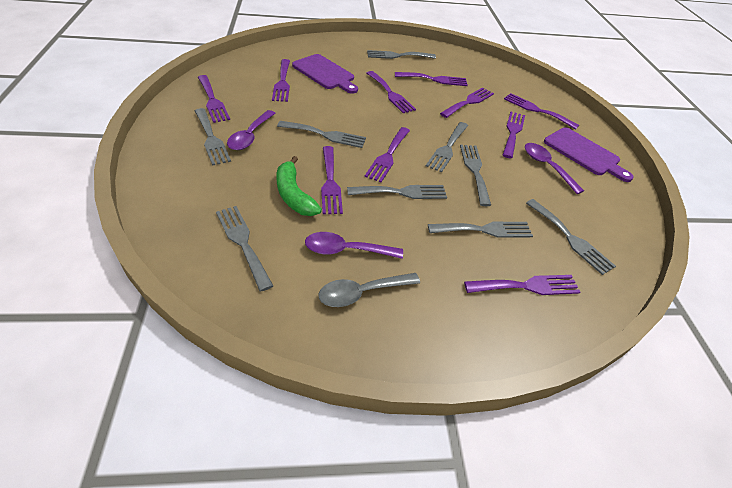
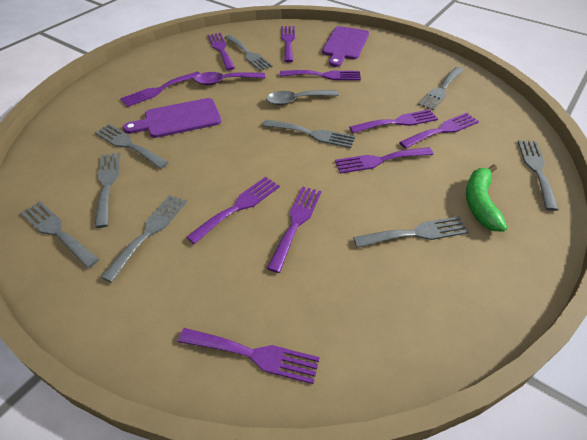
purple spoon: [227,110,276,150] [305,232,403,259] [525,143,584,194] = 3 -> [194,72,265,85] = 1

